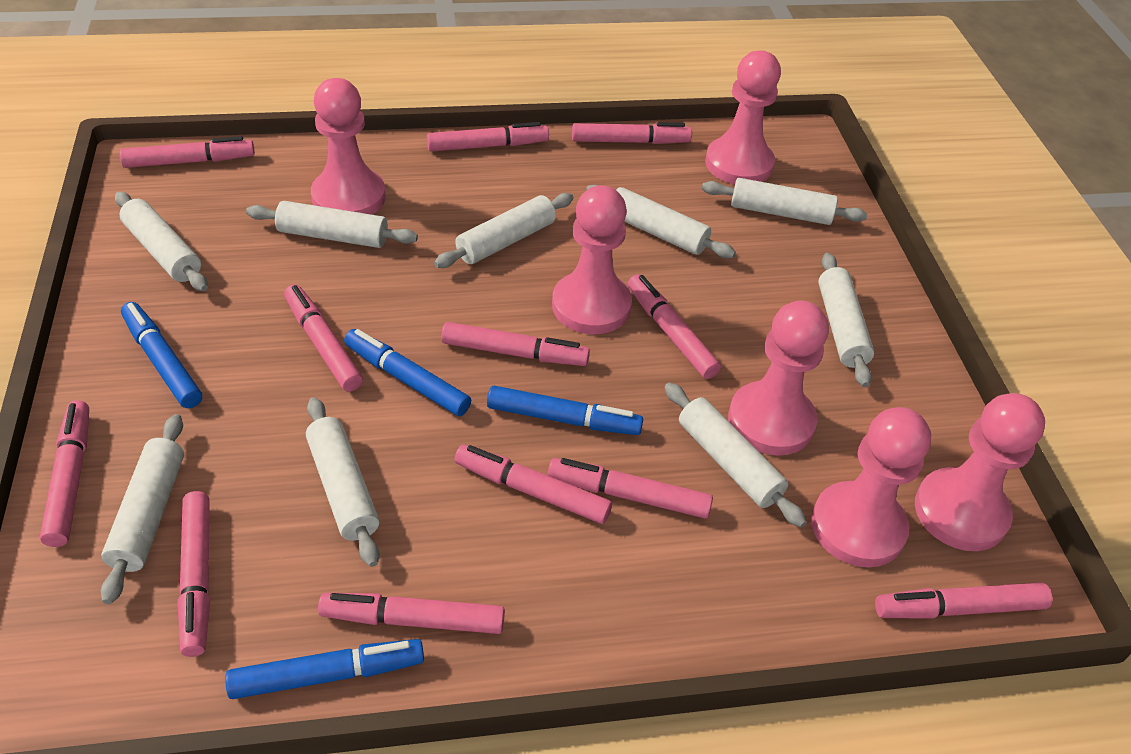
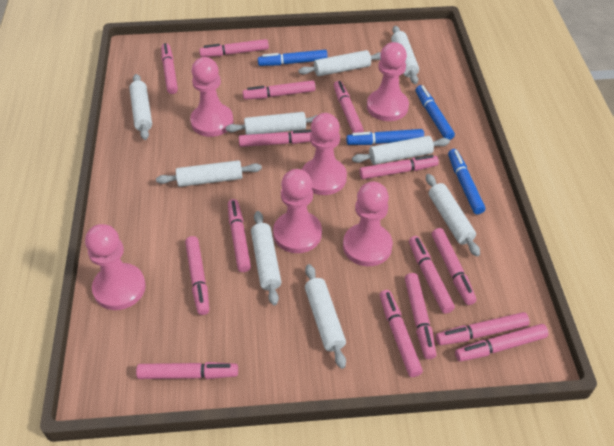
pink marker: [40,400,89,547] [120,136,255,168] [178,491,210,657] [284,284,363,392] [318,593,505,634] [427,122,549,152] [441,322,590,366] [455,444,612,524] [548,458,713,518] [572,122,692,144] [628,274,721,379] [875,583,1052,619] = 12 -> [136,362,238,379] [161,43,178,94] [185,236,209,315] [199,39,269,57] [228,199,251,272] [239,130,311,147] [242,80,316,100] [334,81,364,133] [359,155,439,179] [380,290,423,377] [405,273,436,359] [409,236,455,314] [432,228,476,305] [436,312,530,345] [455,324,548,362] = 15

